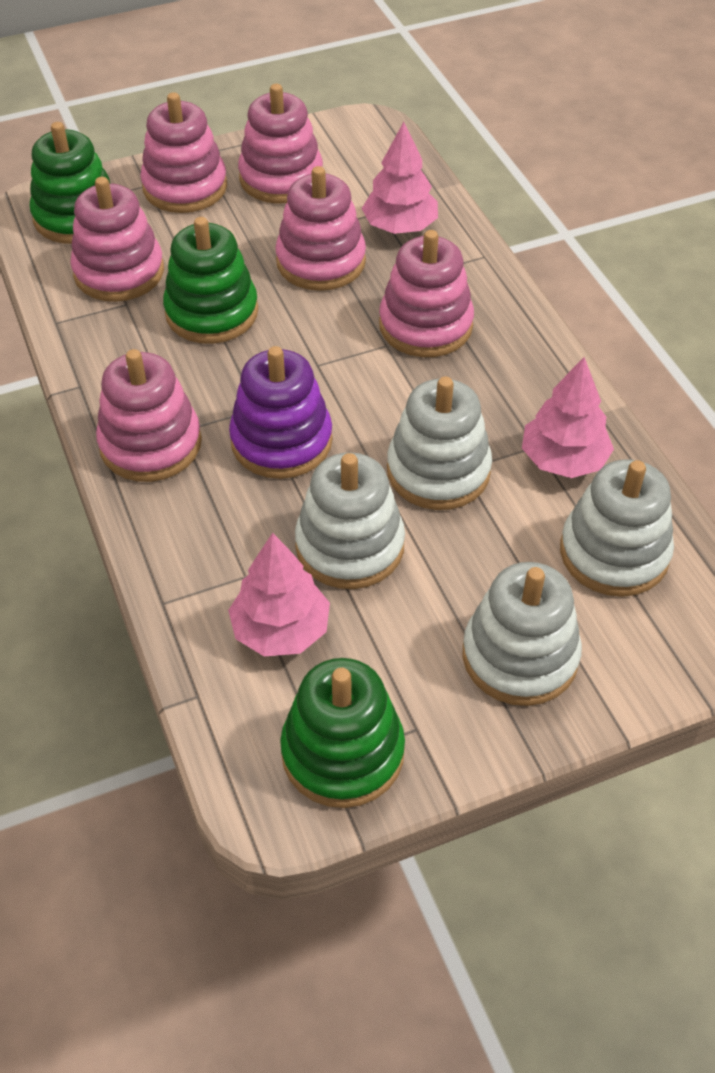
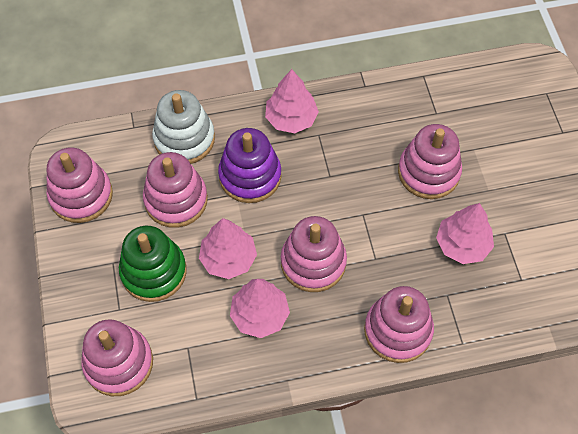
green stacking toy: [30,122,110,244] [163,217,258,344] [280,658,405,808] = 3 -> [119,226,187,302] = 1
pink tree: [228,533,330,656] [362,122,438,234] [522,357,614,478] = 3 -> [199,218,257,279] [230,279,290,338] [265,69,319,133] [436,203,494,264] = 4
white stacking toy: [295,452,405,589] [387,377,492,510] [462,562,582,706] [560,459,674,597] = 4 -> [152,90,215,164] = 1

